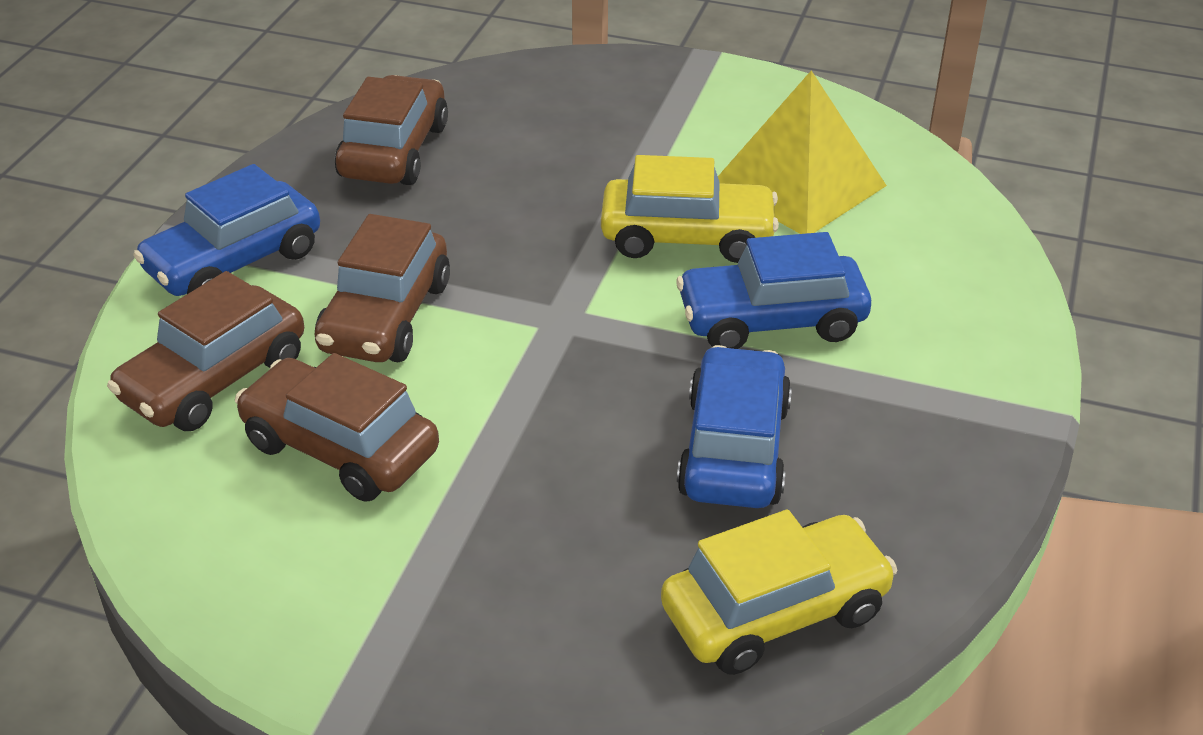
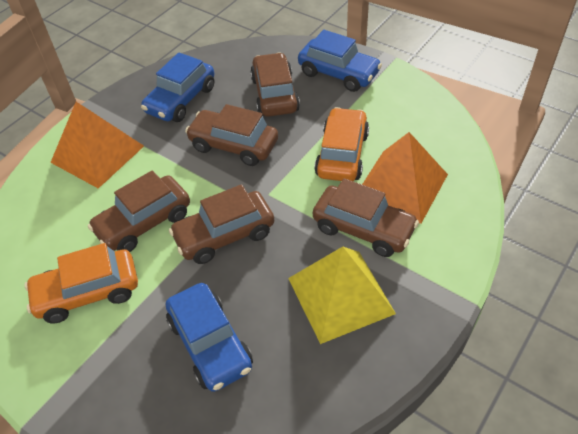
brown car: [107,271,304,431] [235,353,439,502] [314,214,450,362] [335,75,448,185] = 4 -> [88,170,190,252] [169,184,274,264] [185,104,278,166] [250,52,300,117] [313,178,419,257] = 5
orange car: none = 0 -> [24,243,138,323] [314,107,369,181] = 2
orange pyramid: none = 0 -> [50,102,144,189] [362,132,448,224] = 2
yellow car: [601,155,779,263] [661,510,897,675] = 2 -> none = 0

